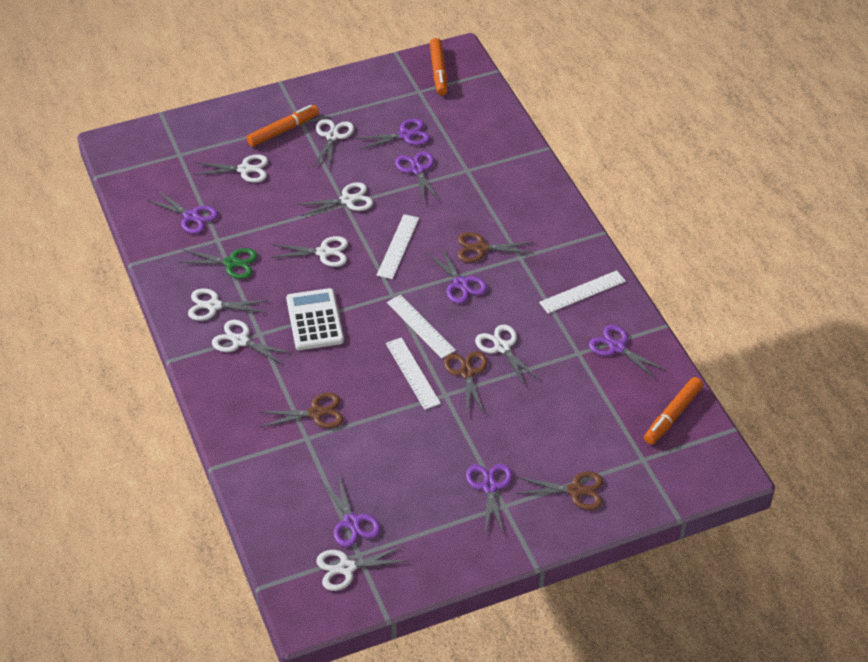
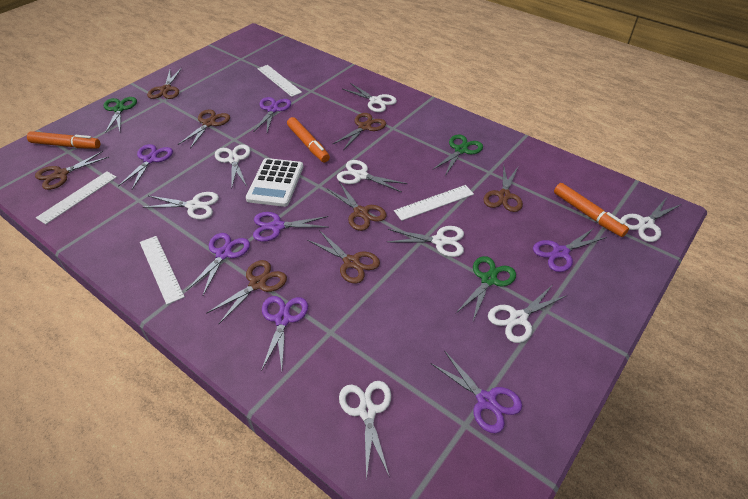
brown scissors: [258,393,344,428] [444,351,488,416] [458,232,534,263] [516,472,603,510] = 4 -> [35,151,109,190] [147,68,182,99] [178,110,230,149] [206,260,287,324] [307,230,380,283] [326,182,387,231] [333,113,386,150] [483,164,523,212] = 8
green scissors: [178,248,258,279] = 1 -> [104,97,137,133] [432,134,483,176] [456,256,516,321] = 3

